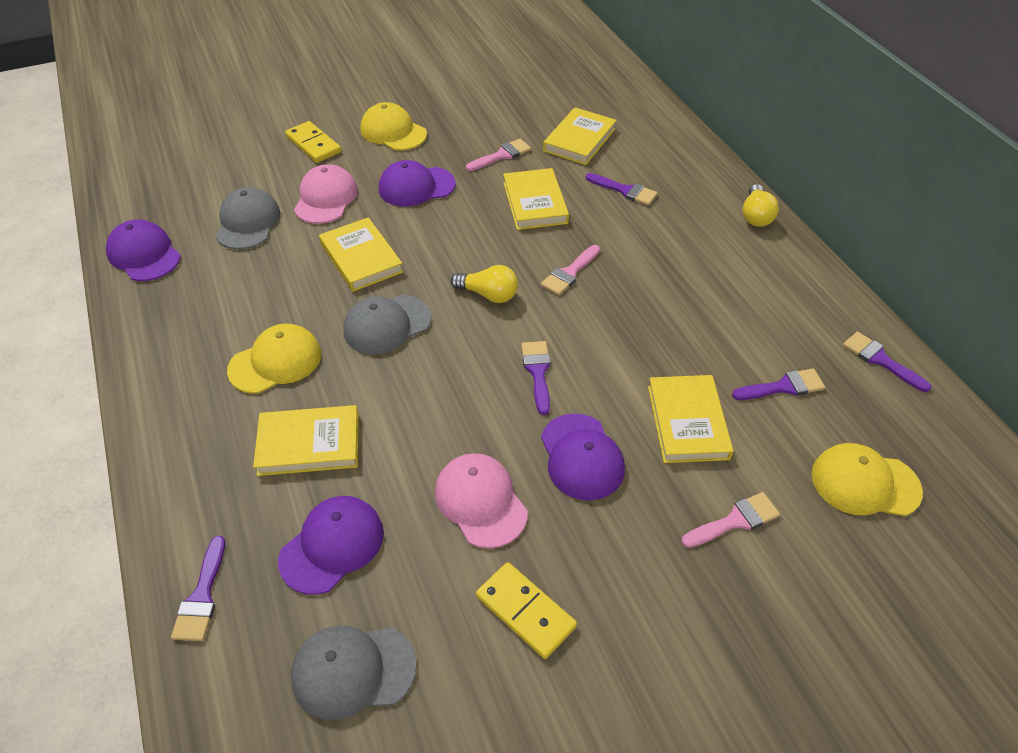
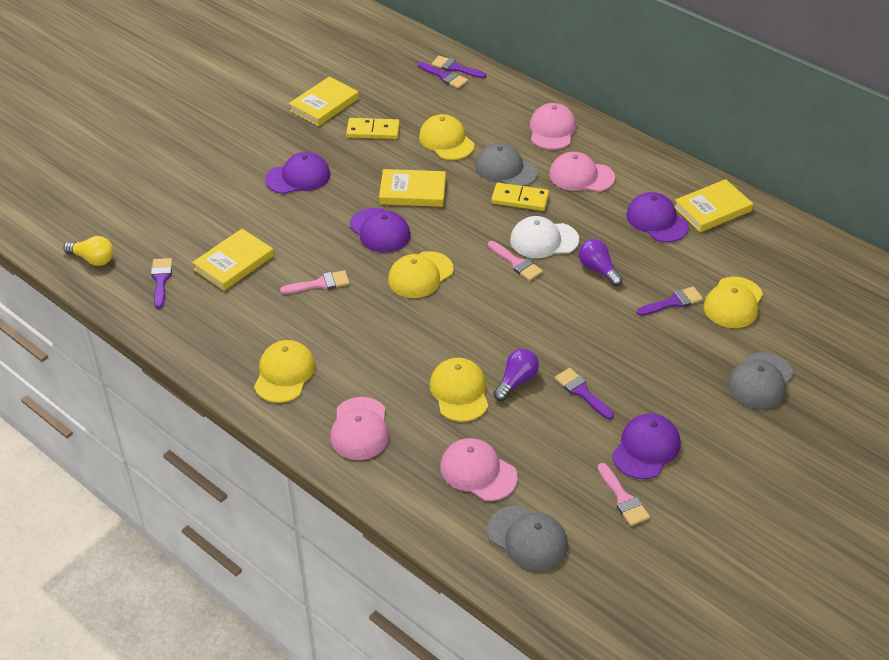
pink cap: [294,164,358,224] [435,453,528,548] = 2 -> [330,397,389,460] [440,438,518,501] [530,103,576,150] [549,152,615,192] = 4
purple light bulb: none = 0 -> [493,349,539,401] [579,239,623,286] = 2
white cap: none = 0 -> [510,216,579,258] = 1
yellow book: [253,405,359,476] [319,217,403,292] [503,168,569,230] [543,107,617,165] [648,375,733,463] = 5 -> [192,229,274,291] [289,77,359,126] [379,169,446,207] [674,179,753,232] = 4
yellow cap: [227,324,322,394] [360,102,427,151] [811,443,923,516] = 3 -> [254,340,315,403] [388,251,454,298] [419,114,474,160] [430,358,488,422] [704,277,763,328] = 5
yellow light bulb: [451,265,518,303] [742,184,779,227] = 2 -> [63,236,113,266] = 1

